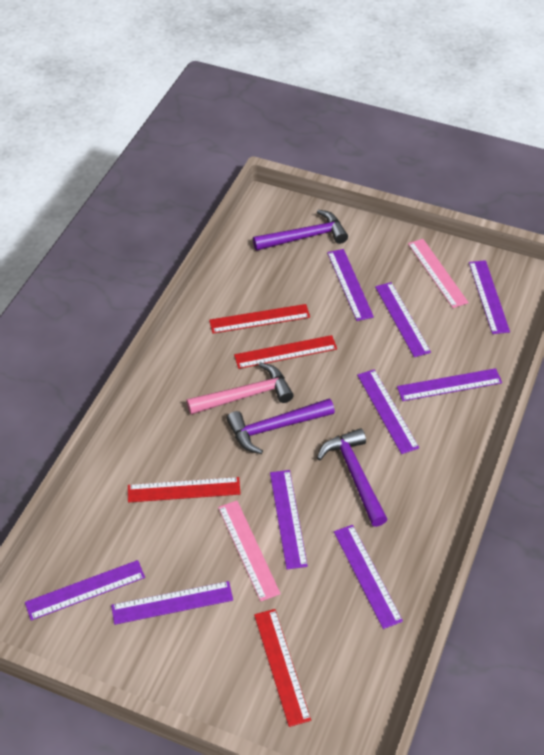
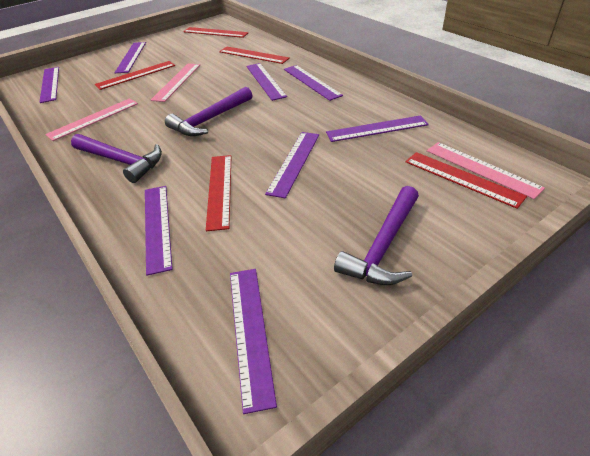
pink hammer: [187,362,294,415] = 1 -> none = 0
pink ruler: [218,501,281,601] [408,239,469,308] = 2 -> [45,98,138,141] [151,63,200,102] [427,142,545,199] = 3
purple ruler: [25,560,145,621] [111,581,233,625] [270,470,308,569] [327,249,374,321] [334,525,403,629] [357,369,419,454] [375,282,431,357] [397,368,502,401] [469,260,510,334] = 9 -> [39,67,59,103] [114,42,146,73] [145,186,173,276] [230,269,277,414] [247,63,287,101] [265,132,319,198] [284,65,343,101] [326,115,429,142] = 8
red ruler: [128,477,241,503] [209,304,310,334] [234,335,337,369] [254,609,311,727] = 4 -> [95,61,175,90] [183,27,249,38] [206,155,231,231] [219,47,290,64] [405,152,527,209] = 5

